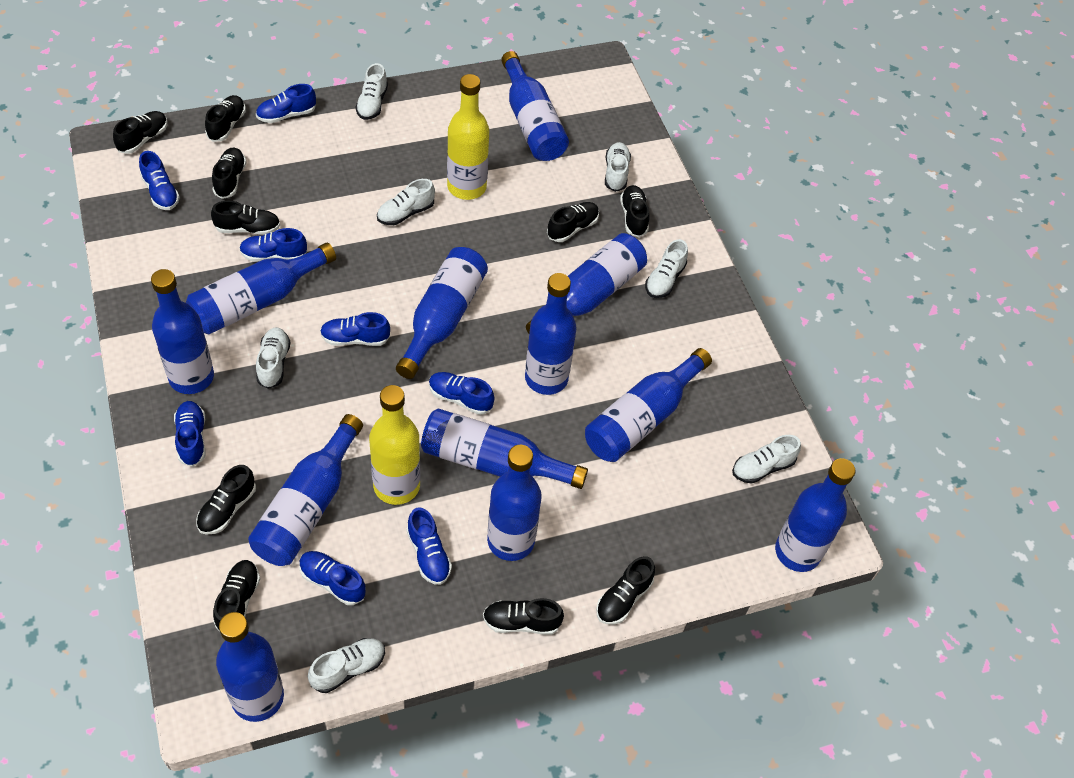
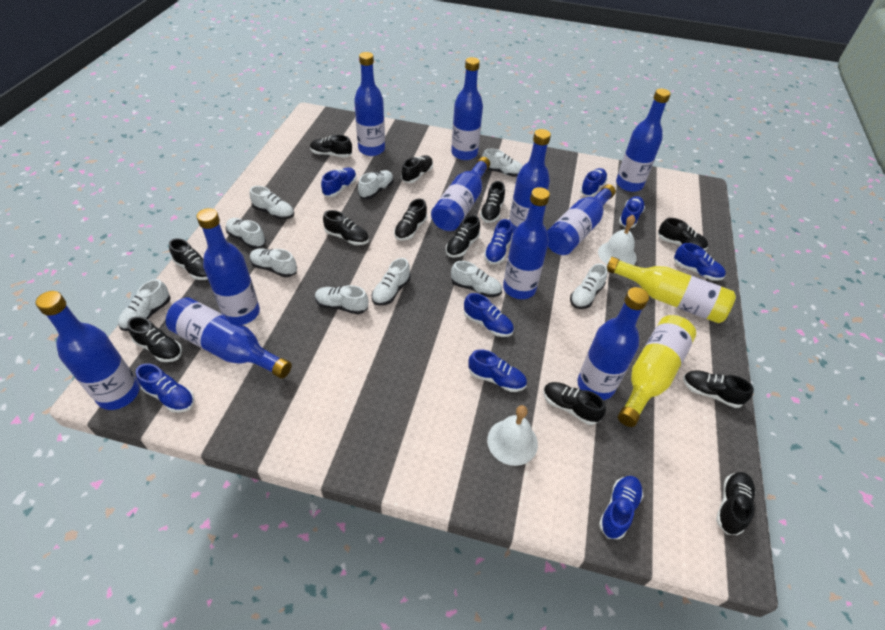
black shoe: [113,111,167,154] [196,465,256,535] [205,95,246,142] [211,201,280,235] [212,148,247,199] [213,560,260,631] [483,598,564,635] [547,202,599,242] [596,556,655,625] [620,185,650,237] = 10 -> [127,316,182,362] [169,238,208,280] [310,135,352,158] [323,210,369,245] [394,199,427,241] [401,155,433,183] [446,215,480,257] [480,181,505,223] [543,382,606,425] [658,218,708,250] [683,370,754,408] [716,472,756,535] = 12
blue bottle: [151,269,214,394] [186,243,336,335] [216,612,284,722] [248,414,363,566] [396,247,488,379] [421,408,588,489] [487,445,542,561] [501,51,569,161] [525,273,577,395] [526,233,647,334] [585,348,712,462] [775,458,856,572] = 12 -> [36,291,140,410] [166,297,292,379] [196,208,260,325] [354,52,385,156] [431,157,490,231] [451,57,483,160] [503,187,550,299] [509,129,551,233] [547,184,616,255] [578,287,649,400] [616,89,671,192] = 11
blue shoe: [139,151,180,210] [174,401,205,467] [239,228,307,262] [256,84,316,123] [299,551,366,605] [320,312,390,346] [406,507,452,585] [429,372,495,415] = 8 -> [136,363,195,413] [321,168,357,197] [464,293,514,337] [468,349,527,392] [484,219,512,264] [580,168,608,197] [599,476,643,540] [619,196,645,228] [674,243,726,281] = 9
white bell: none = 0 -> [487,405,538,466] [598,215,637,265] = 2
white shoe: [256,327,290,389] [308,638,385,693] [355,63,388,120] [377,179,435,225] [605,142,631,192] [645,239,688,298] [732,435,801,484] = 7 -> [118,279,171,331] [226,218,266,249] [250,186,294,220] [250,248,297,277] [315,285,368,314] [358,170,394,199] [372,258,411,306] [451,261,502,297] [482,148,523,177] [570,264,608,309] = 10

